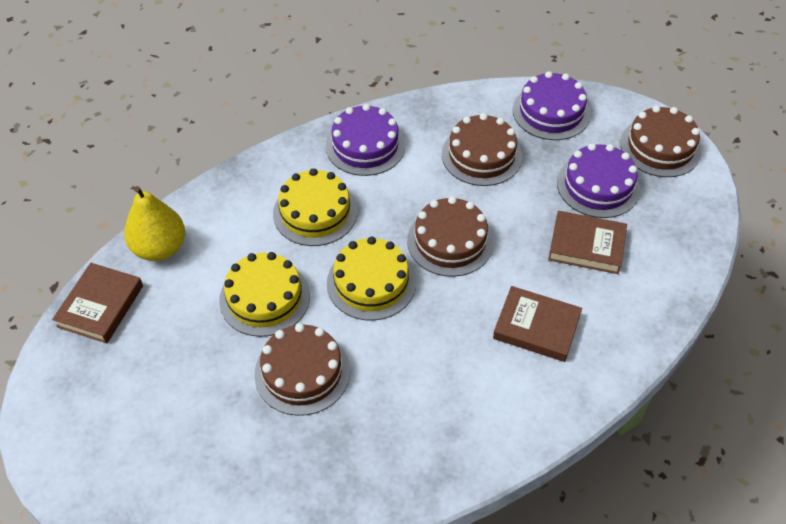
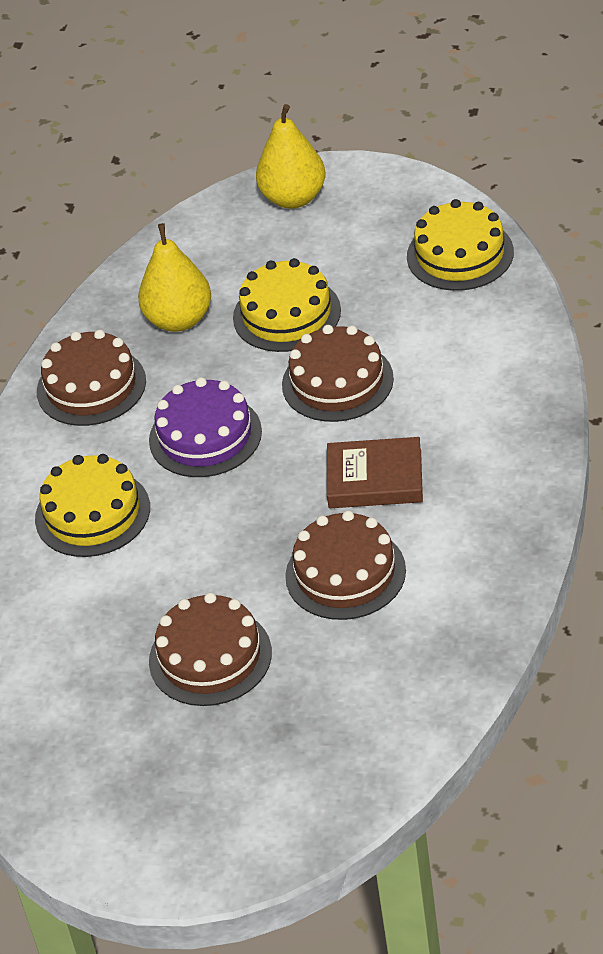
brown book: [52,263,143,343] [493,286,582,362] [548,211,627,274] = 3 -> [327,437,423,508] = 1
purple cake: [326,104,405,176] [513,71,591,140] [557,143,640,218] = 3 -> [149,377,262,477] = 1
yellow pear: [124,186,185,261] = 1 -> [138,223,211,332] [256,104,325,209] = 2

